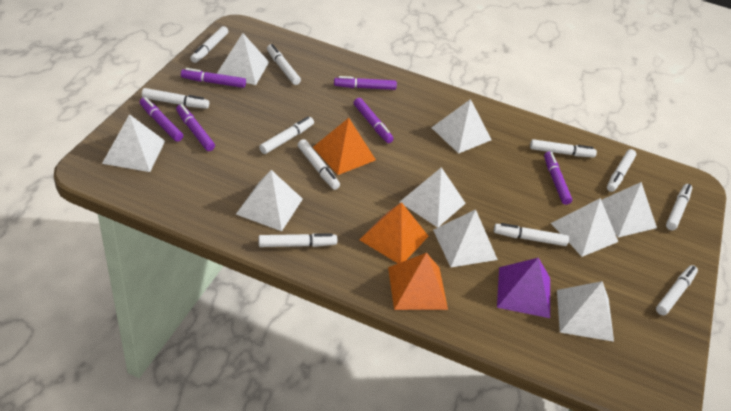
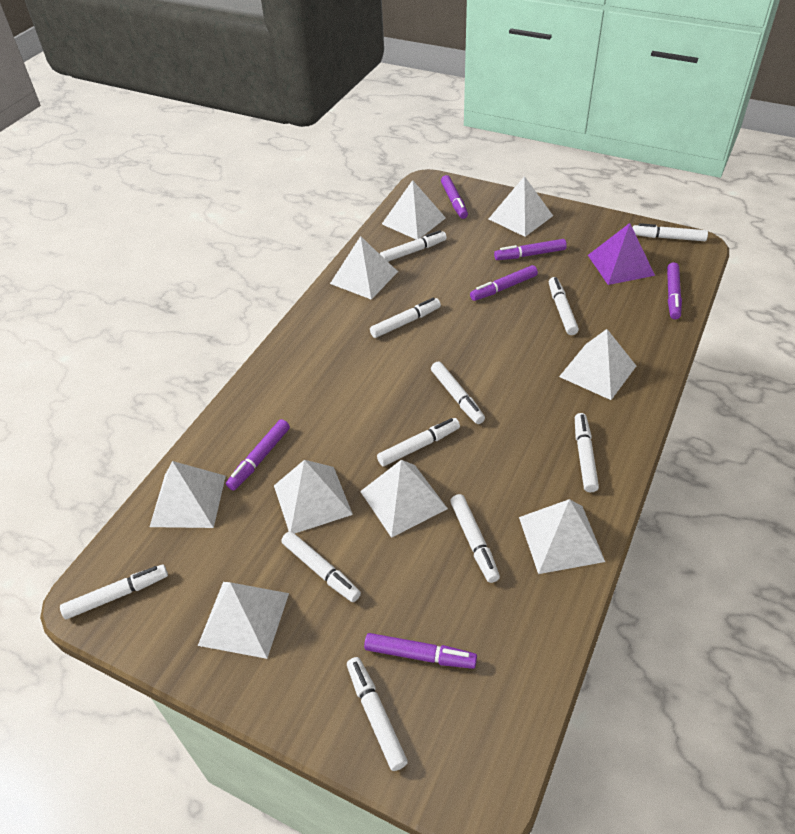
orange pyramid: [313,118,376,175] [359,202,429,263] [388,253,448,310] = 3 -> none = 0

